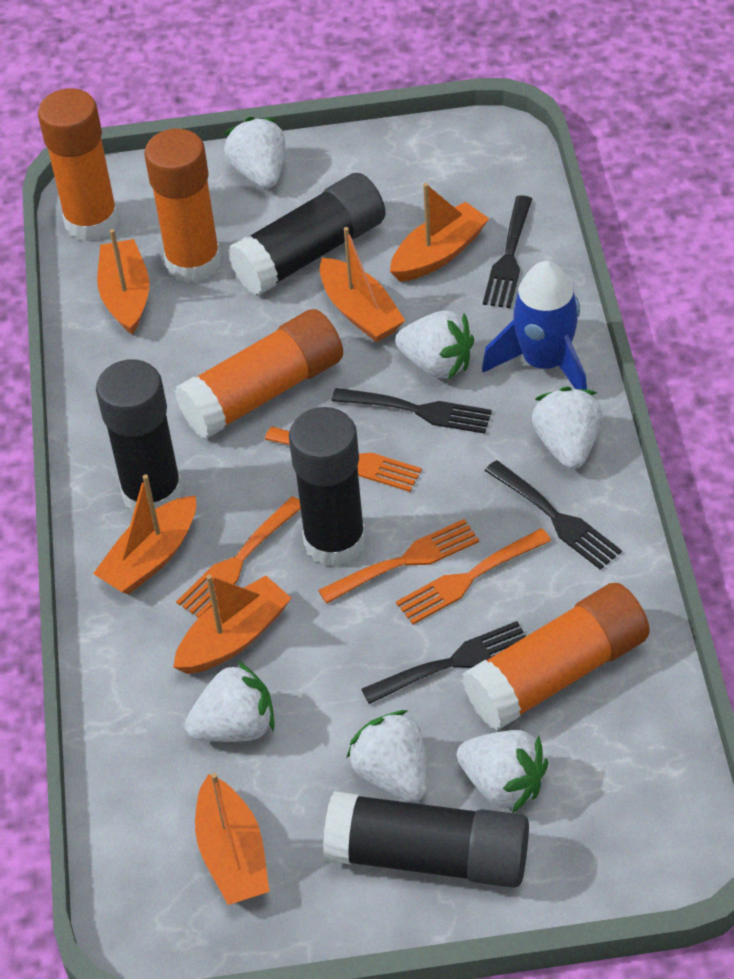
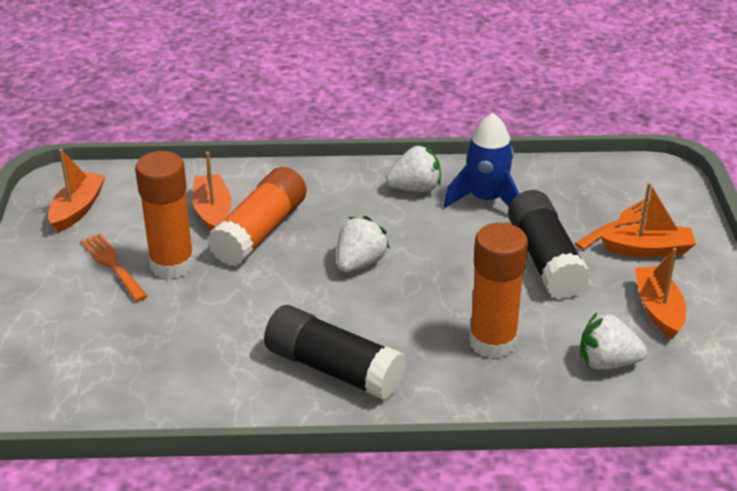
black fork: [332,388,492,434] [361,621,526,704] [483,195,532,308] [485,460,622,570] = 4 -> none = 0
black glue stick: [96,359,183,513] [228,173,386,295] [289,407,366,567] [323,791,529,888] = 4 -> [264,305,406,400] [508,190,590,299] = 2
orange boat: [93,474,196,595] [97,229,149,335] [173,574,291,674] [195,773,269,905] [320,227,405,342] [390,183,489,282] = 6 -> [48,149,105,233] [192,152,231,231] [600,183,696,257] [635,248,686,339] = 4
orange fork: [176,496,301,618] [265,426,422,492] [318,519,479,604] [396,528,551,624] = 4 -> [81,233,148,302] [574,199,649,250] = 2
orange glue stick: [38,88,119,241] [144,129,221,283] [175,309,343,439] [462,583,650,731] = 4 -> [135,151,195,279] [207,167,307,266] [469,223,528,359] = 3
white strawberry: [185,661,275,742] [224,117,285,188] [347,710,428,802] [395,311,474,379] [457,730,548,813] [532,387,602,469] = 6 -> [337,216,390,272] [386,145,441,192] [580,312,647,370] = 3

